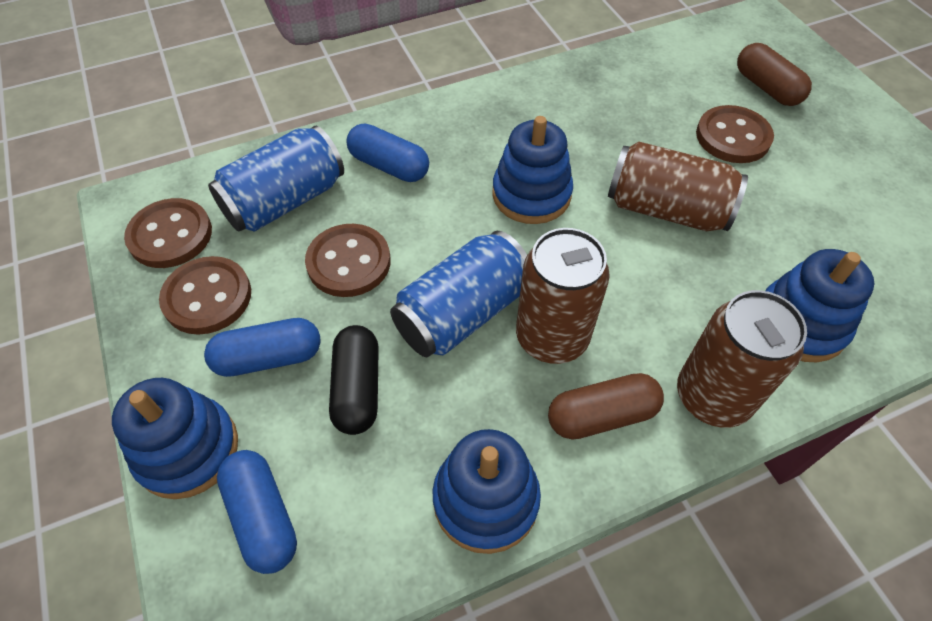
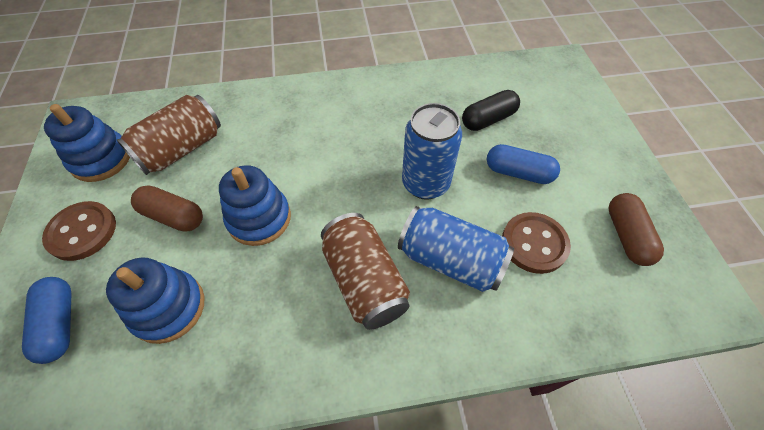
blue capsule: [204,318,321,377] [217,450,297,574] [346,123,429,182] = 3 -> [22,277,71,364] [487,144,560,184] = 2
blue stacking toy: [112,378,238,499] [432,429,541,554] [492,116,573,224] [765,249,874,362] = 4 -> [44,104,130,182] [106,257,205,344] [219,165,291,246] = 3
brown button: [124,198,212,268] [159,256,251,335] [305,224,391,297] [696,105,774,163] = 4 -> [42,201,116,261] [502,212,571,274] = 2
brown can: [516,228,610,364] [608,142,748,232] [677,290,807,428] = 3 -> [117,95,221,175] [321,213,410,330] = 2

